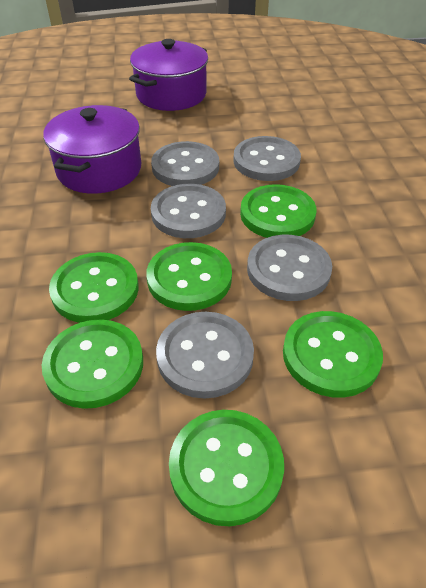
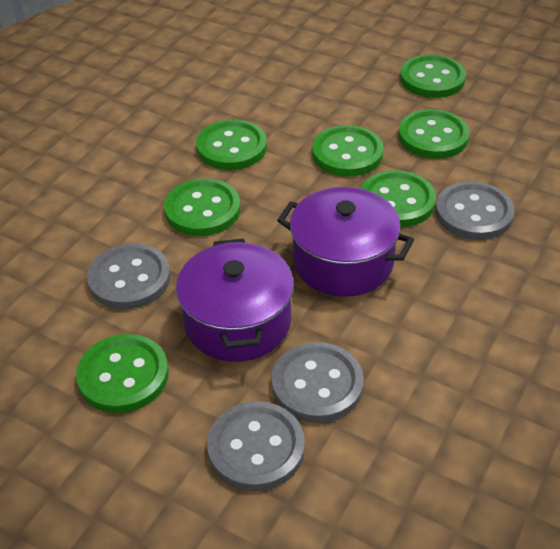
green button: [42,319,143,409] [49,252,139,323] [146,242,232,311] [169,410,284,526] [240,184,316,238] [283,311,383,398] = 6 -> [76,334,169,413] [164,178,241,236] [196,119,267,170] [312,125,384,177] [361,170,436,227] [398,109,469,159] [400,54,466,98] = 7
grey button: [151,141,219,186] [151,184,226,238] [156,312,254,399] [233,136,301,181] [247,235,332,301] = 5 -> [87,243,171,309] [207,401,305,491] [271,342,364,423] [436,181,515,240] = 4

